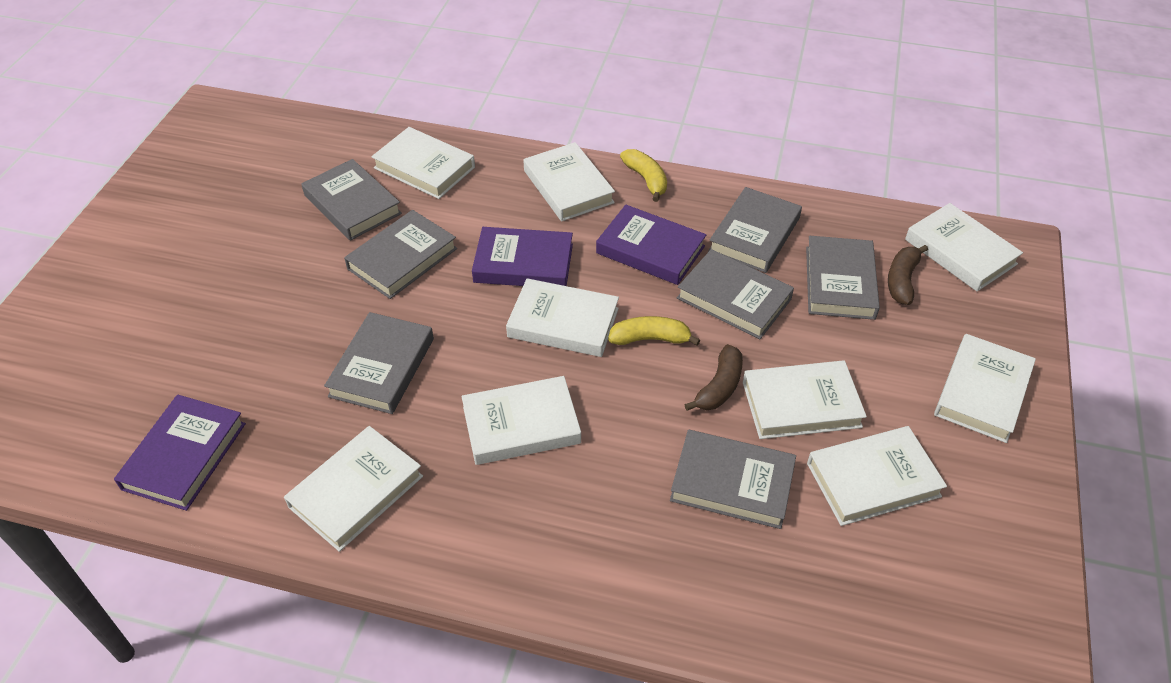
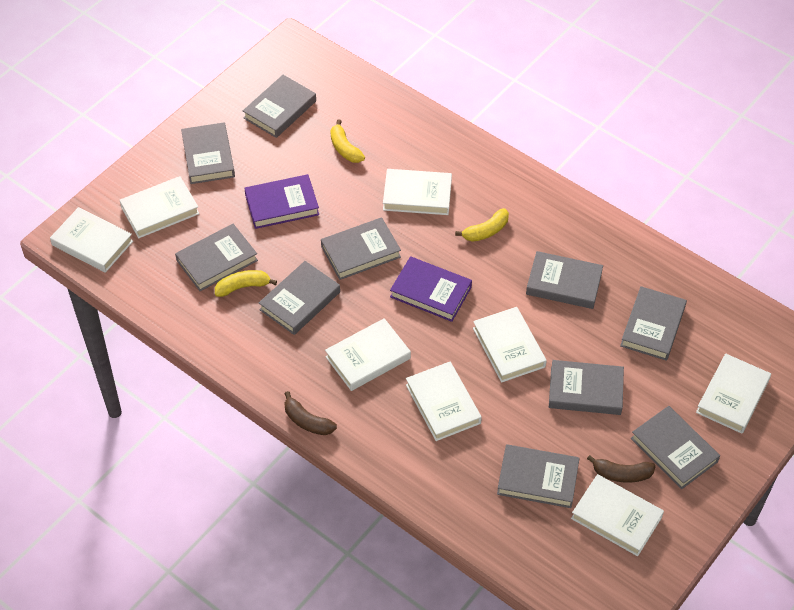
grey book: [301,159,402,241] [324,312,434,414] [344,210,457,299] [670,430,796,529] [677,249,794,339] [708,187,802,273] [806,236,880,320] = 7 -> [175,224,258,291] [181,123,235,184] [243,75,316,138] [259,261,340,335] [321,217,401,280] [497,444,580,508] [526,251,603,309] [549,360,624,415] [620,286,687,361] [631,406,720,489] = 10
purple book: [114,395,246,511] [472,227,573,286] [596,205,706,285] = 3 -> [244,174,319,229] [390,256,472,322] = 2
white book: [284,426,423,552] [371,127,475,199] [462,376,581,465] [506,278,619,357] [523,142,615,221] [743,360,867,439] [807,426,947,526] [905,203,1023,292] [934,334,1036,443] = 9 -> [50,207,133,273] [120,176,199,238] [325,318,411,391] [383,169,452,215] [406,362,482,441] [473,307,547,383] [571,474,664,556] [696,353,771,434] = 8
yellow banana: [608,316,700,346] [620,149,667,202] = 2 -> [215,270,277,297] [330,119,365,163] [455,208,509,242] = 3

